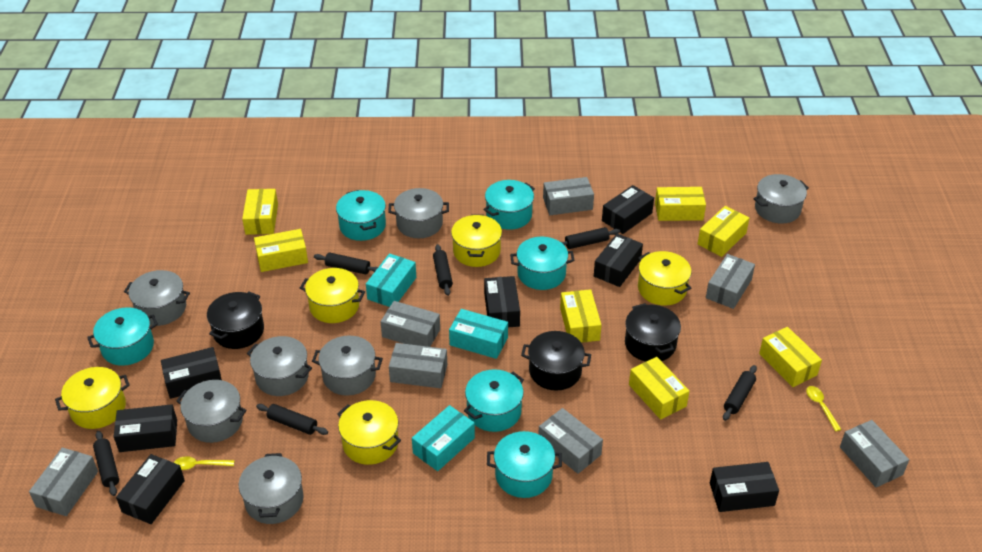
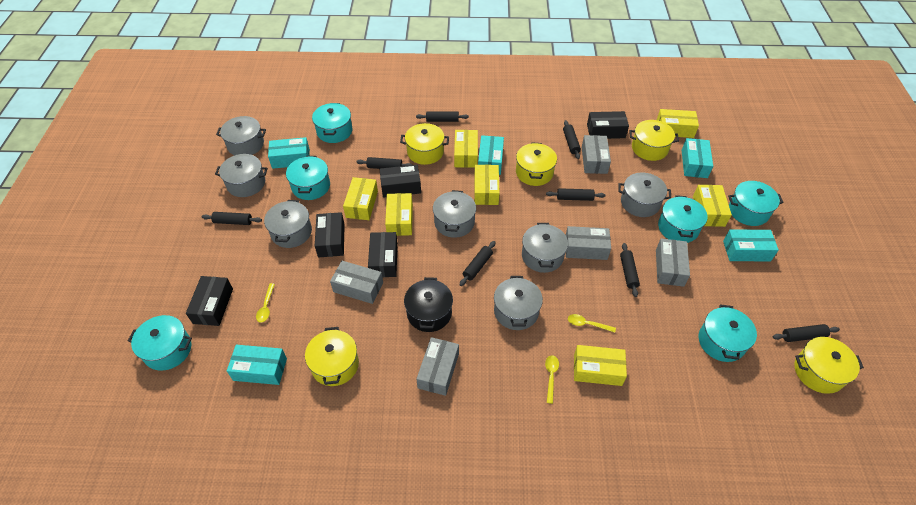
black box: [114,404,177,452] [116,454,185,524] [161,347,222,399] [484,276,520,327] [594,234,643,287] [602,185,654,234] [710,462,779,512] = 7 -> [186,276,233,326] [315,212,345,257] [368,232,398,277] [380,165,421,198] [587,111,629,139] = 5
black pot: [207,291,264,349] [521,331,591,391] [625,303,681,362] = 3 -> [404,277,453,332] = 1
black rolling pin: [93,431,119,496] [256,404,328,435] [314,252,378,275] [433,244,453,296] [561,227,620,249] [723,365,757,421] = 6 -> [202,212,262,225] [356,157,412,169] [416,111,469,122] [460,241,496,286] [546,188,605,201] [563,120,581,159] [620,243,640,297] [772,324,840,342] = 8
grey box: [29,447,98,516] [381,301,440,347] [389,343,447,388] [538,408,603,474] [543,177,594,215] [706,254,755,309] [840,420,909,487] = 7 -> [330,261,383,304] [416,337,459,396] [566,226,611,260] [582,135,611,174] [656,239,690,287] = 5
turquoise box: [366,254,416,307] [412,405,475,471] [449,309,508,359] = 3 -> [227,345,287,385] [268,137,310,169] [478,135,504,175] [682,138,713,178] [723,229,779,262] = 5
yellow spoon: [174,456,235,470] [806,386,842,431] = 2 -> [256,283,275,323] [545,355,559,404] [568,314,616,333] = 3

